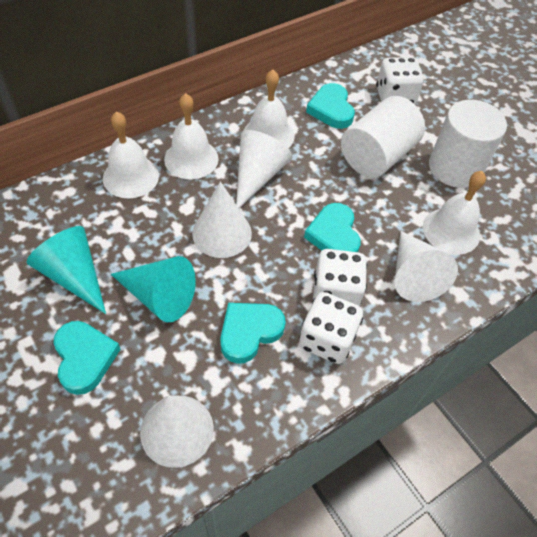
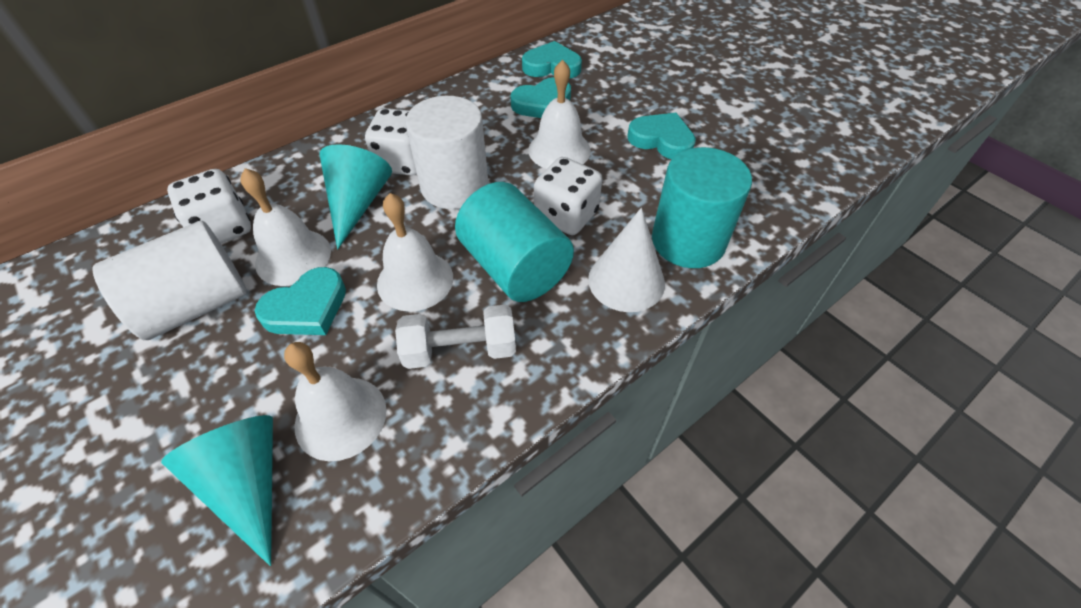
turquoise cylinder: none = 0 -> [455,182,574,302] [652,147,752,268] = 2
white cone: [140,395,214,468] [192,181,252,258] [236,130,292,208] [394,231,458,302] = 4 -> [588,208,665,312] = 1
white dumbbell: none = 0 -> [395,305,516,369] = 1

